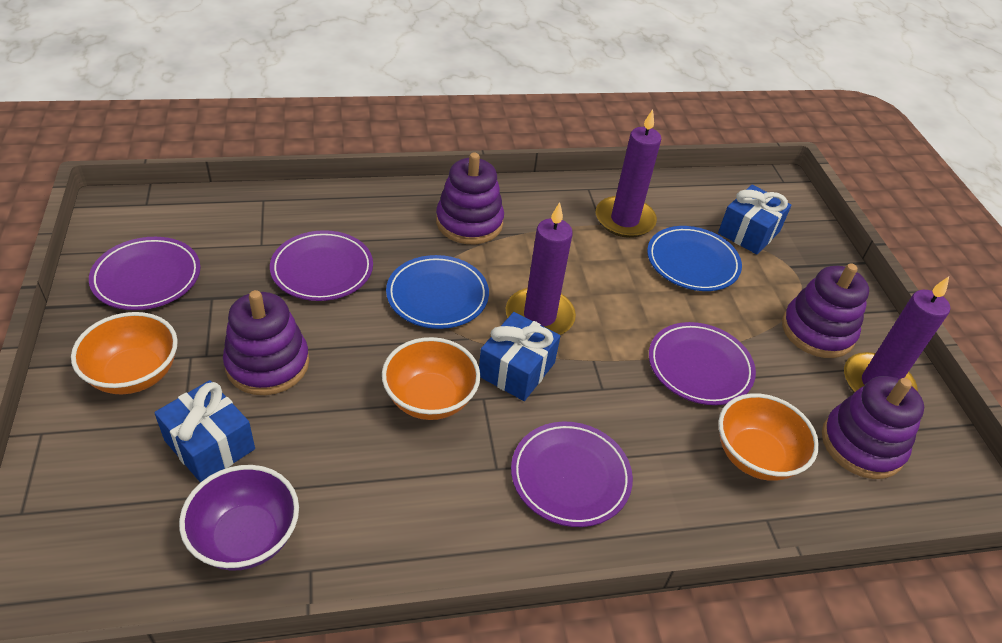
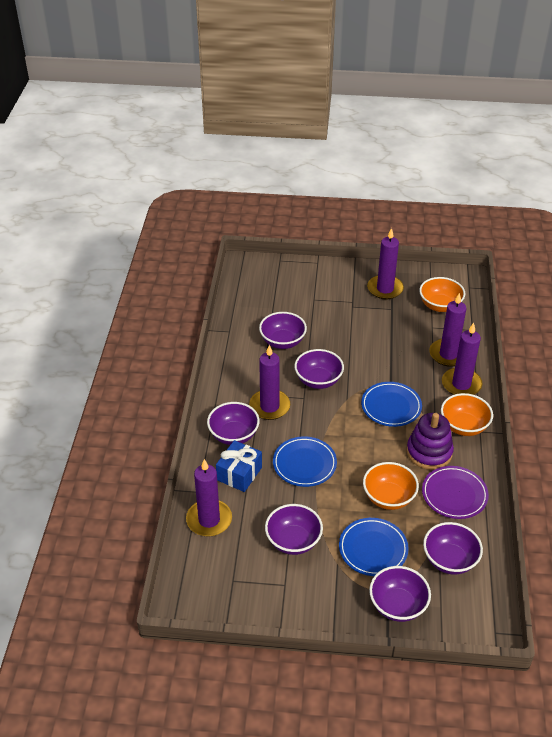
blue gift: [154,380,255,482] [479,312,560,401] [718,185,791,254] = 3 -> [216,440,262,492] = 1
blue plate: [386,255,489,329] [647,226,742,291] = 2 -> [273,436,337,487] [339,518,409,576] [361,382,422,427] = 3
purple bowl: [179,465,299,571] = 1 -> [207,402,260,445] [259,312,307,349] [265,504,323,555] [294,349,344,389] [369,566,431,622] [423,522,483,575] = 6
purple candle: [506,202,576,335] [596,109,661,238] [844,276,950,393] = 3 -> [186,459,232,537] [249,345,290,420] [367,228,404,299] [429,293,466,367] [442,323,483,395] = 5
purple plate: [89,237,201,310] [270,230,373,301] [511,422,633,527] [649,322,756,405] = 4 -> [422,466,489,519] = 1
purple stacking toy: [223,290,309,395] [436,152,504,244] [782,263,869,358] [822,376,924,479] = 4 -> [407,413,454,470] = 1

